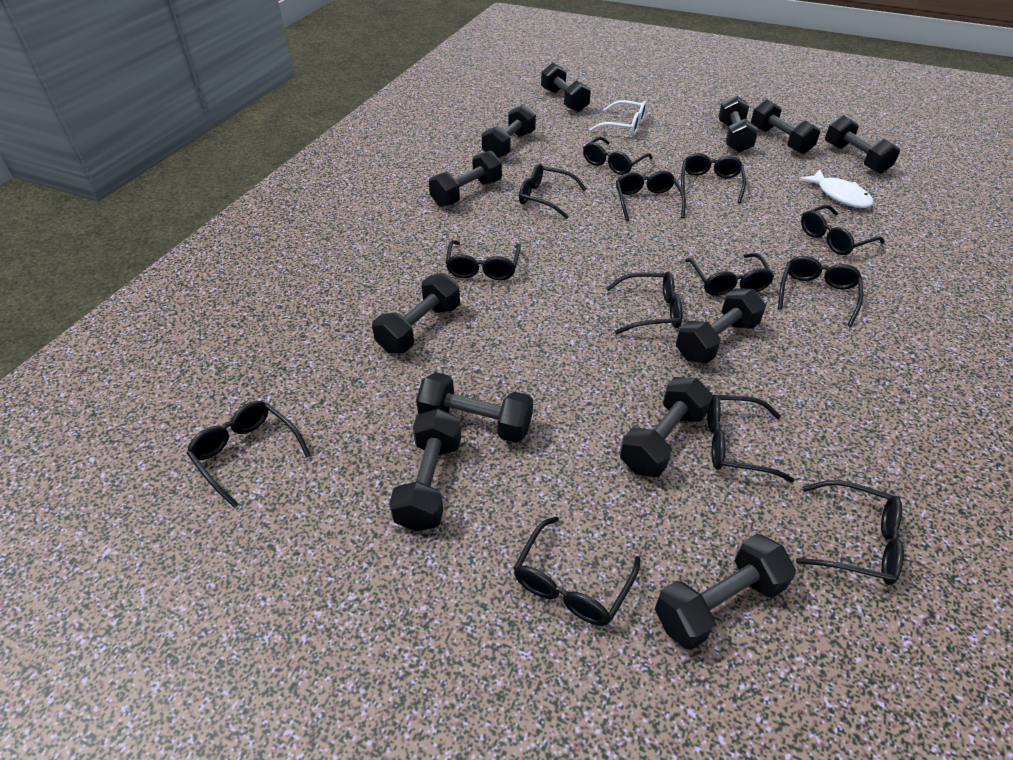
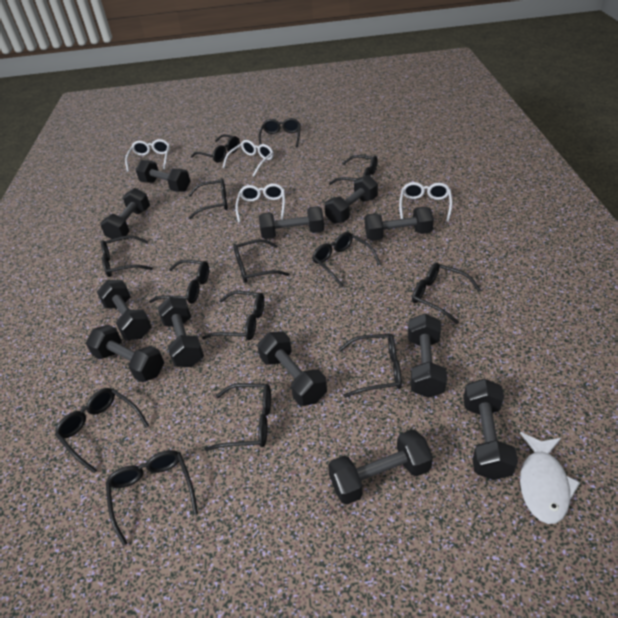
black glasses: [186,401,311,508] [446,240,521,280] [514,517,641,626] [519,163,586,219] [583,137,653,175] [606,271,682,334] [616,171,686,221] [681,153,746,204] [685,253,774,296] [707,394,795,483] [778,256,863,326] [796,480,904,585] [801,205,885,255] = 13 -> [55,388,149,474] [101,235,153,277] [106,450,198,546] [149,260,209,304] [188,178,228,219] [191,134,240,163] [202,291,265,341] [204,383,271,451] [233,239,289,283] [259,118,301,147] [312,232,381,287] [329,155,378,185] [339,334,402,398] [412,262,481,324] = 14
white glasses: [590,100,647,136] = 1 -> [125,139,170,172] [223,140,274,177] [235,184,285,223] [399,182,452,222] = 4

